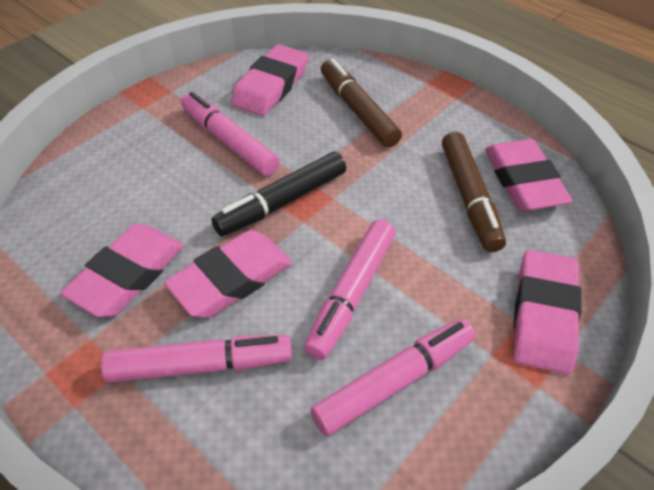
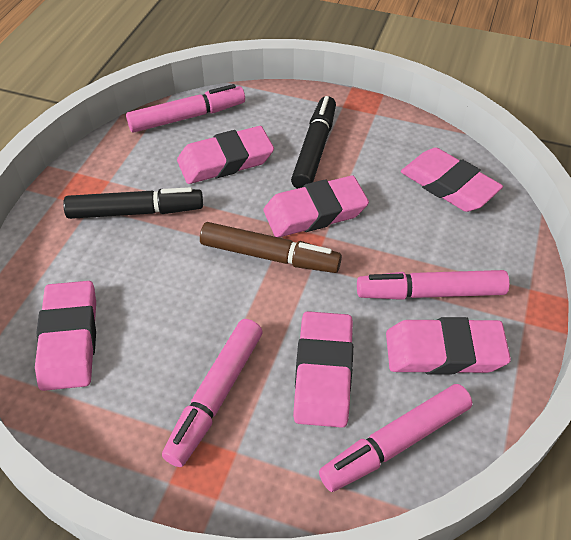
black marker: [211,152,346,236] = 1 -> [63,187,203,219] [291,96,336,189] = 2
brown marker: [321,58,402,148] [442,132,506,252] = 2 -> [200,222,342,273] = 1
pink eraser: [60,224,184,317] [164,230,292,318] [231,44,309,116] [485,139,573,211] [514,250,582,374] = 5 -> [35,281,96,391] [177,126,274,184] [263,176,369,237] [293,311,353,428] [386,317,511,375] [401,147,503,212] = 6

